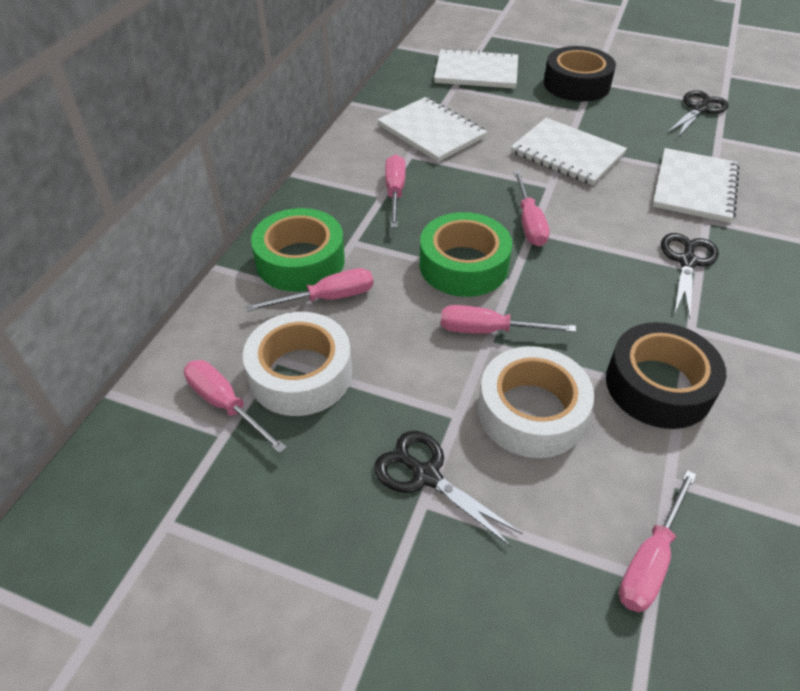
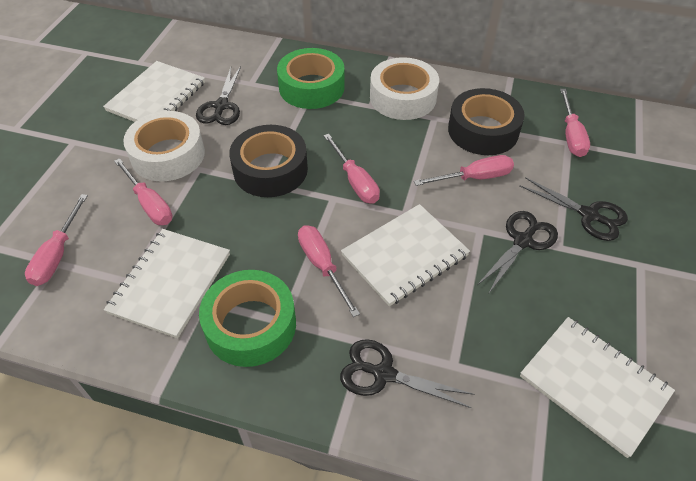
black scissors: [374,431,523,548] [661,233,719,319] [667,90,728,137] = 3 -> [196,66,241,125] [340,339,474,408] [477,211,558,293] [519,177,628,241] = 4

